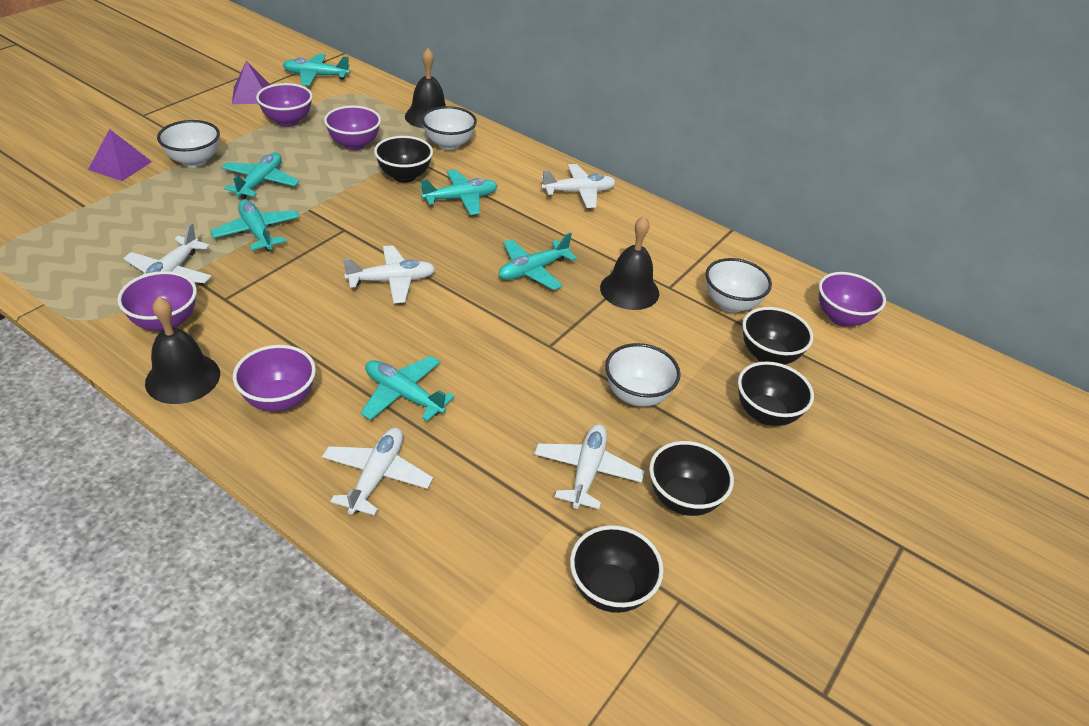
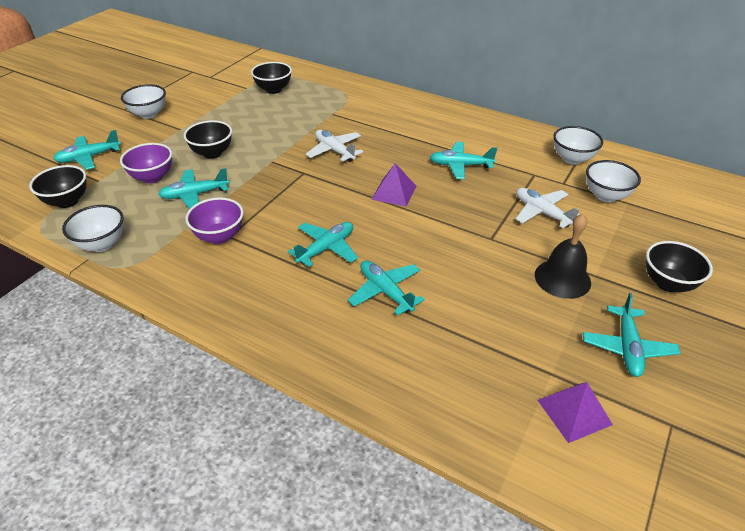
black bell: [145,297,220,404] [405,48,446,129] [600,216,659,310] = 3 -> [535,214,591,299] = 1
black bowl: [374,136,433,183] [570,525,664,613] [649,441,734,516] [738,361,814,426] [742,307,813,364] = 5 -> [29,165,87,208] [184,120,232,159] [251,62,292,94] [646,241,713,292] = 4
purple bowl: [117,271,197,332] [233,345,316,412] [256,83,313,127] [324,106,381,150] [819,272,886,327] = 5 -> [120,143,172,183] [185,197,244,244] = 2
white plane: [123,223,212,283] [322,428,433,516] [343,245,436,304] [534,424,644,509] [541,164,616,208] = 5 -> [306,129,363,162] [516,188,581,228] = 2

